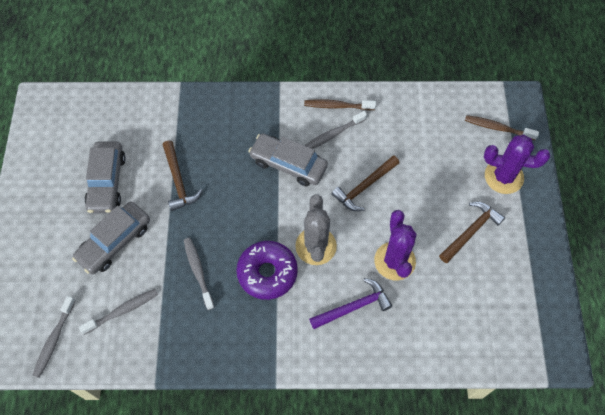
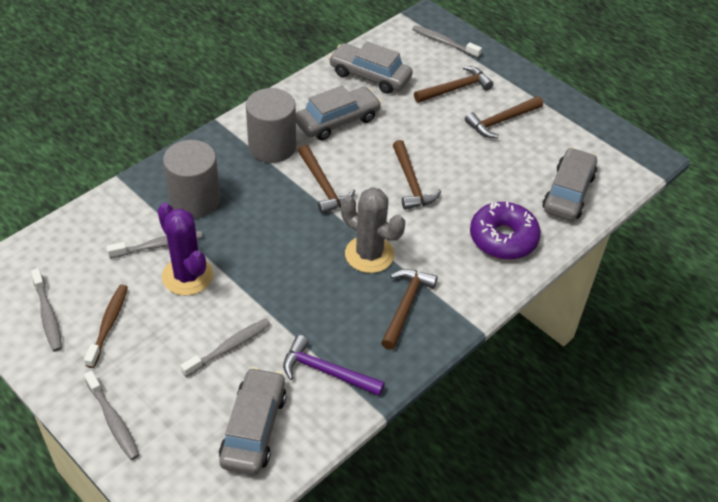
brown hammer: [163,141,203,211] [331,155,400,211] [439,202,505,263] = 3 -> [298,145,355,214] [381,269,438,350] [393,140,441,210] [414,66,493,103] [465,96,543,138] = 5
brown toothbrush: [304,99,376,110] [465,115,539,140] = 2 -> [84,285,128,368] = 1
grey car: [72,202,150,274] [85,141,126,213] [248,133,328,186] = 3 -> [219,367,287,475] [296,85,382,140] [329,41,413,94] [542,148,597,221] = 4
grey cylinder: none = 0 -> [163,140,220,218] [246,88,296,163] = 2
grey toothbrush: [32,296,76,378] [79,289,158,335] [184,238,215,310] [304,111,367,149] = 4 -> [31,268,62,352] [84,371,140,460] [107,231,203,258] [180,319,271,377] [412,25,482,58] = 5
purple cactus: [374,210,416,280] [484,135,550,194] = 2 -> [157,203,213,296] = 1

